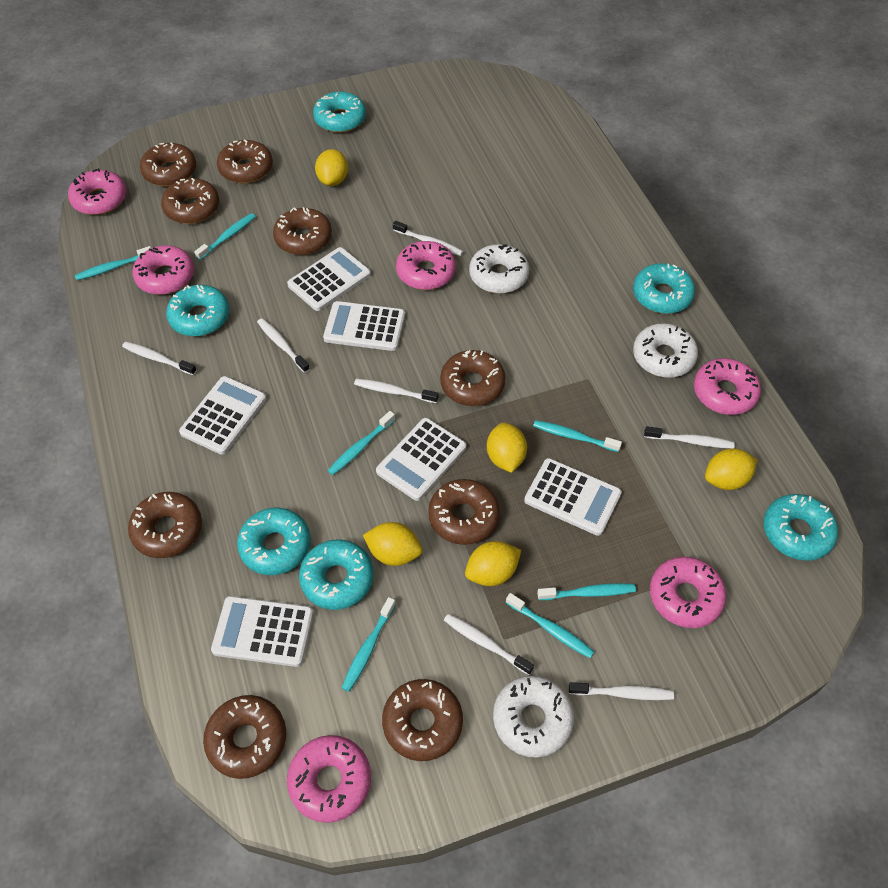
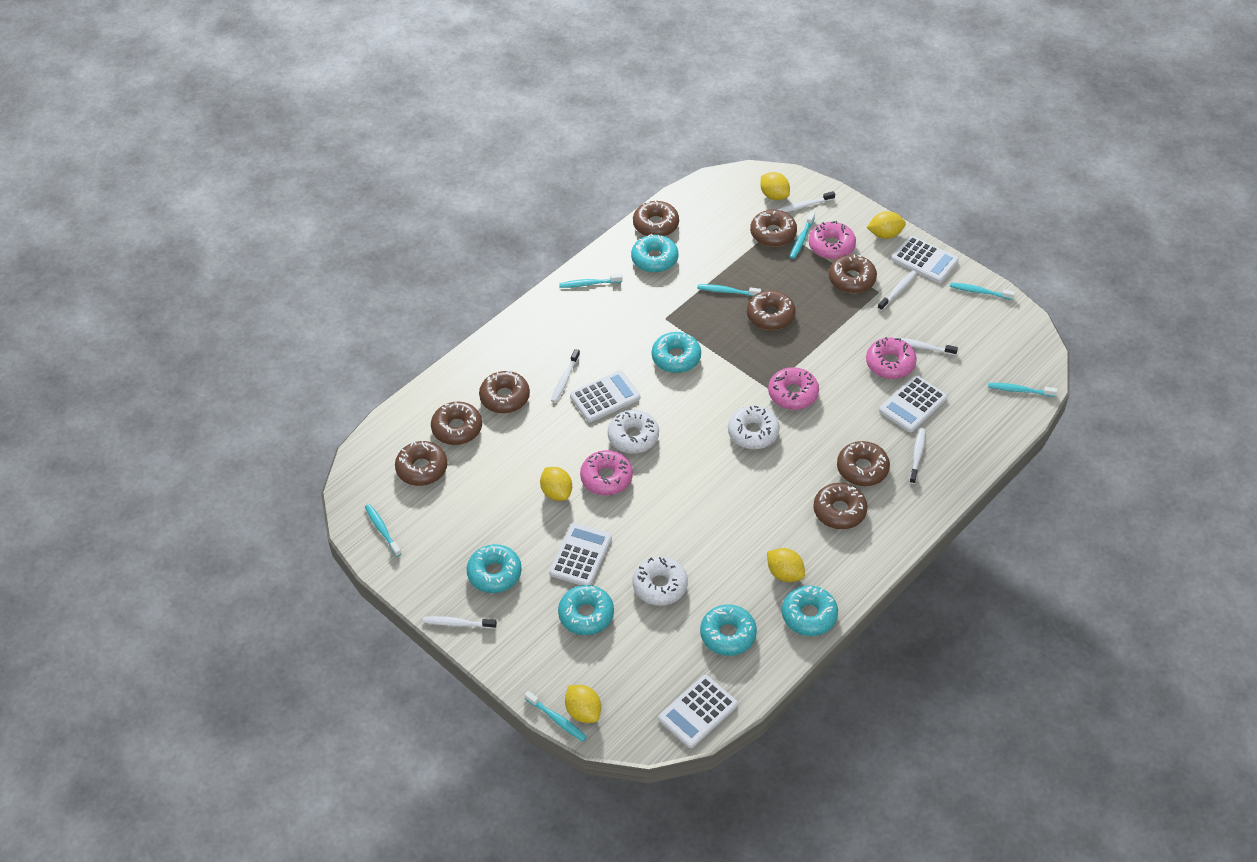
pink donut: [68,168,127,215] [132,245,194,295] [287,735,371,823] [396,241,456,290] [650,557,726,628] [694,358,761,415] = 6 -> [580,450,633,496] [768,367,819,410] [809,221,856,259] [866,337,917,379] = 4
white calculator: [179,376,266,455] [211,596,314,667] [287,247,371,311] [323,301,405,351] [376,418,466,501] [524,458,622,536] = 6 -> [549,523,612,585] [570,370,641,422] [658,675,738,748] [879,376,947,432] [892,236,959,283] = 5
white toothbrush: [122,342,197,375] [257,318,310,373] [354,379,438,403] [393,221,463,256] [444,614,534,675] [569,682,674,700] [644,426,735,449] = 7 -> [423,616,497,629] [551,349,580,403] [777,191,835,212] [878,270,917,311] [892,337,958,355] [909,428,926,484] = 6

